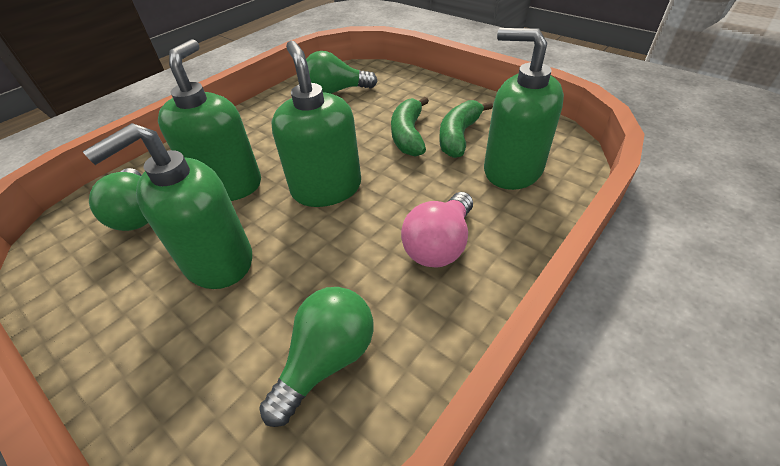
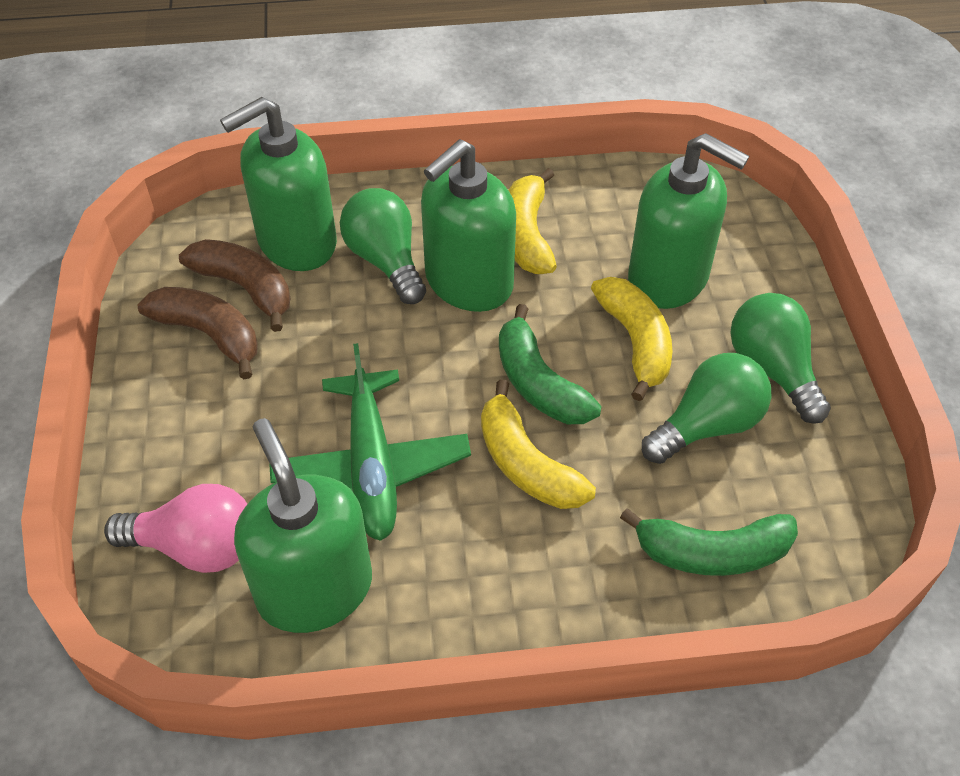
brown banana: none = 0 -> [137,287,258,379] [179,239,290,332] = 2
green plane: none = 0 -> [269,343,471,541] = 1
yellow banana: none = 0 -> [481,380,596,509] [508,168,557,274] [591,277,673,401] = 3

